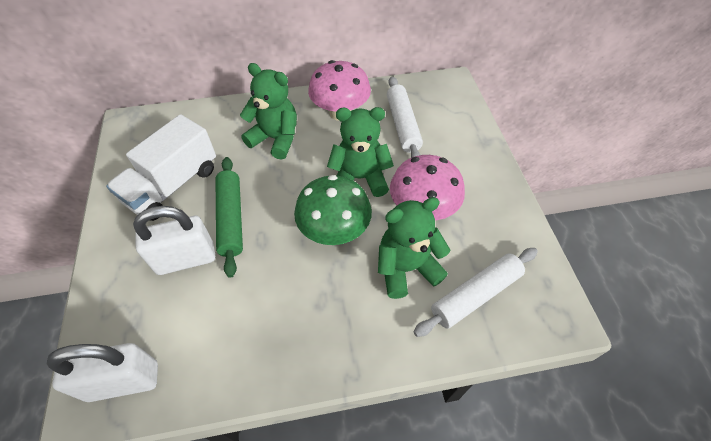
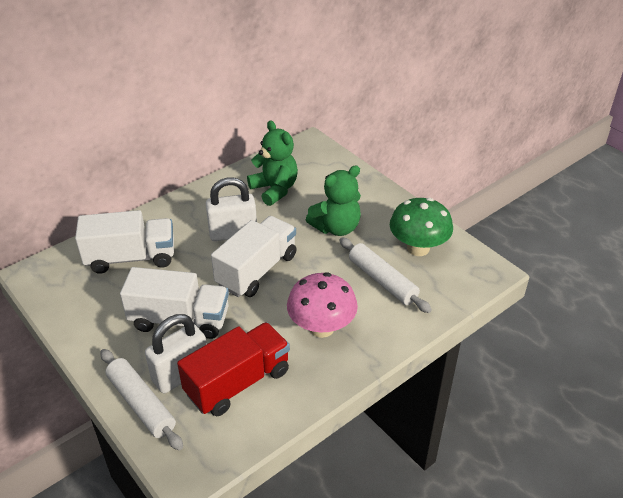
green rolling pin: [215,157,243,278] = 1 -> none = 0
green teddy bear: [240,63,297,159] [327,107,394,197] [378,197,450,299] = 3 -> [247,120,298,206] [306,165,361,236] = 2
pink mushroom: [308,60,371,121] [390,155,465,220] = 2 -> [287,272,358,338] = 1
red truck: none = 0 -> [177,322,290,416] = 1
white truck: [106,114,216,221] = 1 -> [75,210,174,273] [120,267,229,339] [211,216,296,297] = 3

